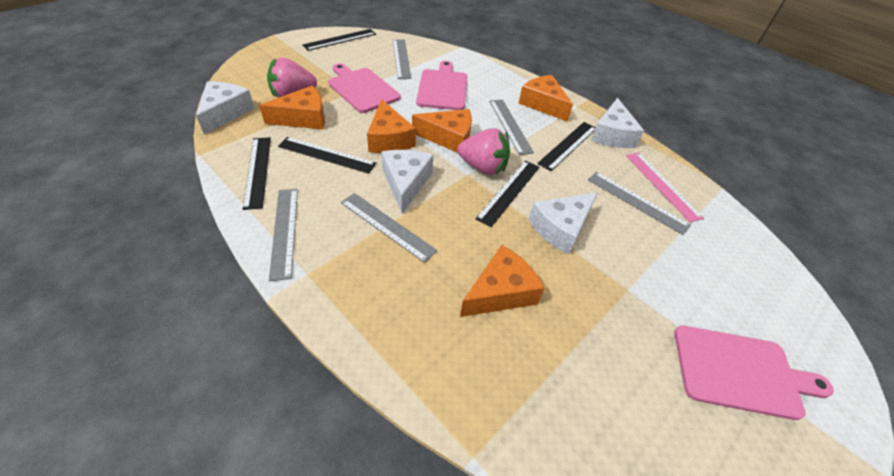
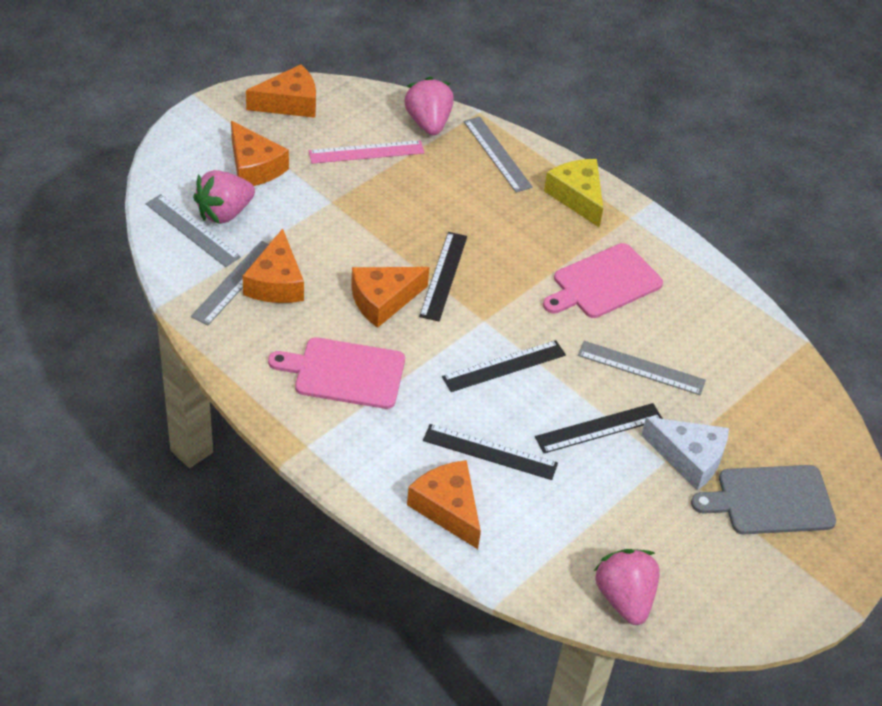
black ruler: [243,137,271,210] [278,137,376,174] [302,29,376,51] [475,161,540,227] [537,122,596,171] = 5 -> [419,232,467,321] [423,424,558,480] [442,340,566,392] [535,403,663,453] = 4
grey cutting board: none = 0 -> [691,465,836,534] = 1
grey ruler: [269,189,298,281] [341,193,438,263] [393,40,411,79] [489,99,534,155] [588,172,691,235] = 5 -> [146,194,241,267] [191,241,269,325] [464,117,533,192] [578,341,706,395] = 4
pink cutting board: [328,63,401,113] [416,61,467,110] [675,326,834,420] = 3 -> [268,337,405,409] [543,243,663,318] = 2
pink strawberry: [267,57,317,98] [457,128,510,175] = 2 -> [193,170,255,224] [404,77,454,135] [594,549,660,625] = 3
white cheese: [196,82,255,135] [381,150,433,214] [529,192,598,254] [591,98,644,148] = 4 -> [641,417,729,490] = 1
yellow cheese: none = 0 -> [544,159,603,227] = 1

